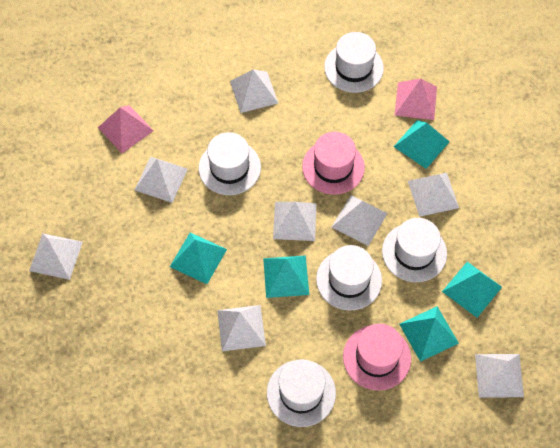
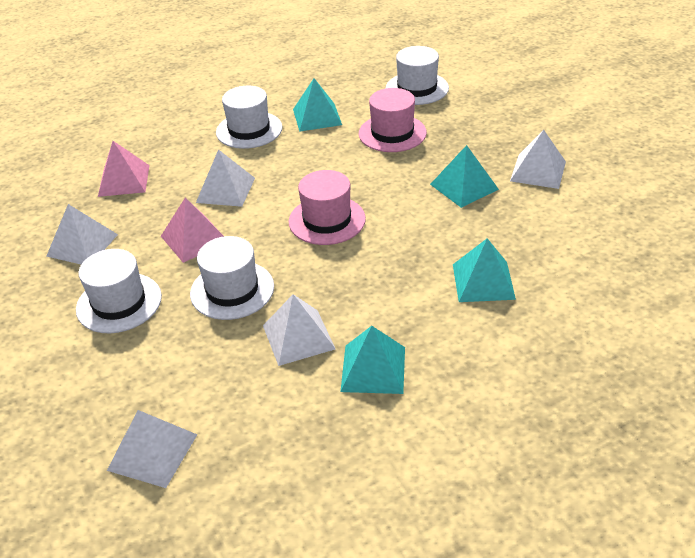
turquoise pyramid: [170,233,227,284] [263,256,309,298] [394,120,450,169] [399,306,459,362] [442,262,502,318] = 5 -> [293,78,342,132] [340,326,405,394] [430,145,499,208] [453,238,516,302] = 4
white hat: [198,132,261,195] [267,359,336,427] [316,245,382,311] [324,32,384,93] [382,218,447,282] = 5 -> [76,249,162,333] [190,236,274,320] [216,86,282,149] [386,46,449,105] = 4
white pyramid: [29,233,83,280] [135,157,188,203] [217,305,266,351] [230,69,278,113] [273,202,317,241] [331,195,388,246] [408,173,459,217] [475,354,524,397] = 8 -> [47,204,118,264] [107,410,197,488] [196,149,255,207] [263,294,335,366] [510,130,566,189] = 5

